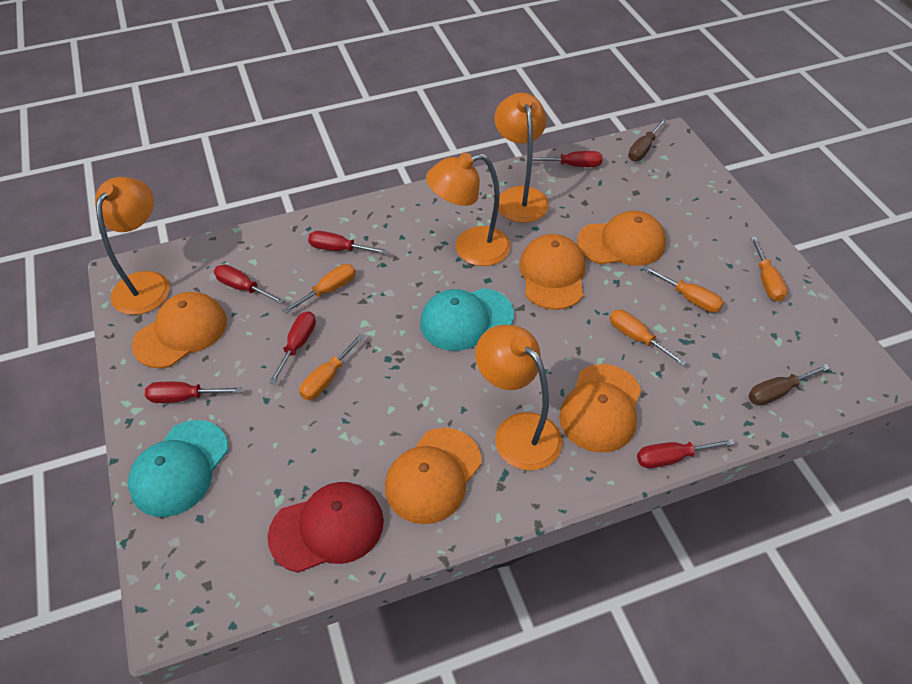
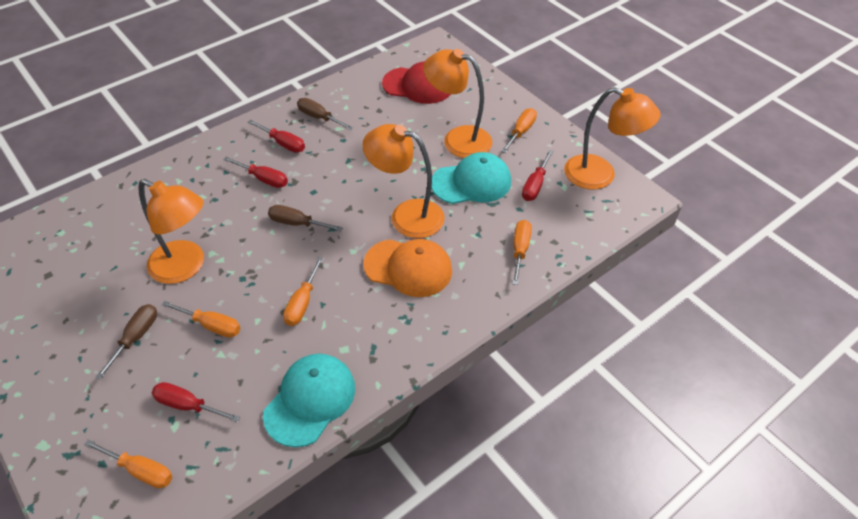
brown screwdriver: [628,118,667,161] [749,364,830,406] = 2 -> [95,304,157,380] [268,205,343,231] [297,98,353,130] = 3
orange cap: [132,292,227,368] [385,428,482,524] [519,234,585,310] [559,364,641,452] [577,211,666,266] = 5 -> [363,239,452,297] = 1
red screwdriver: [145,382,242,403] [214,264,285,304] [269,311,316,384] [308,231,388,254] [532,151,603,167] [637,439,735,468] = 6 -> [152,382,240,422] [223,157,288,188] [248,120,305,153] [522,150,553,201] = 4

